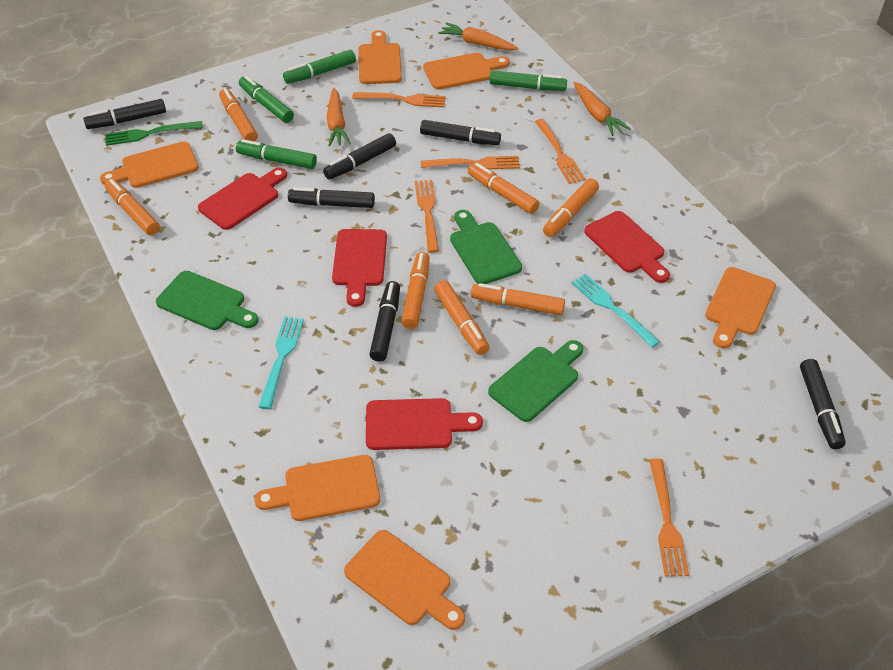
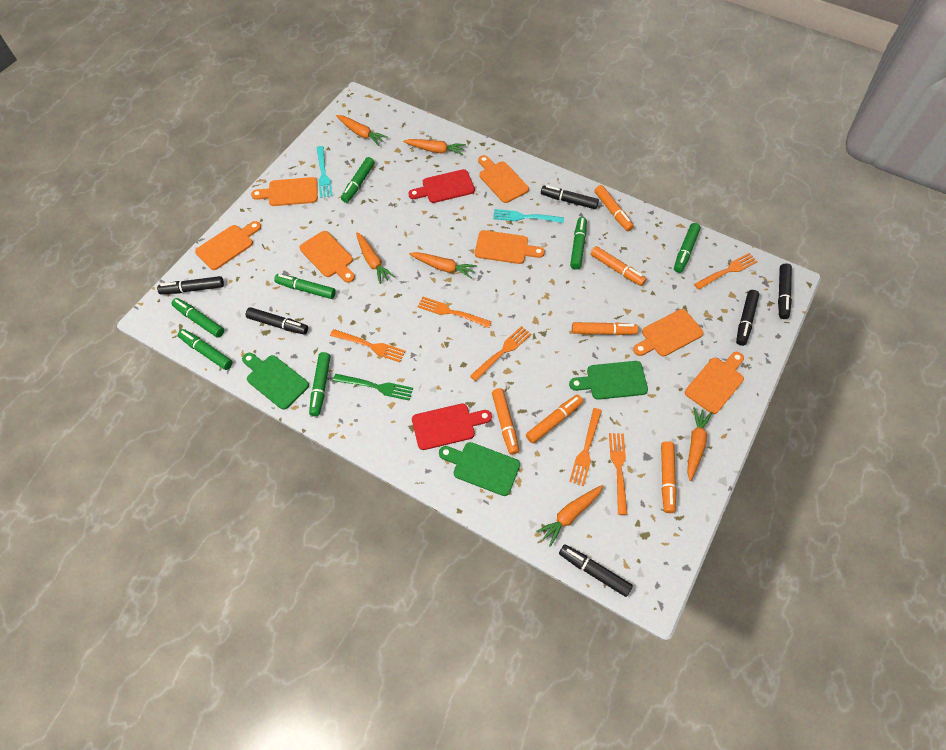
green marker: [236,139,317,169] [239,75,294,123] [283,50,356,84] [490,70,567,91] = 4 -> [171,298,224,338] [178,329,233,370] [274,274,336,299] [309,352,331,416] [341,157,375,203] [570,217,587,269] [674,223,701,273] = 7
orange carrot: [327,88,351,146] [438,22,518,50] [573,82,630,136] = 3 -> [336,115,388,146] [356,232,395,284] [403,139,466,155] [409,252,477,279] [536,485,603,547] [687,407,712,481] = 6
orange cutting board: [100,141,199,188] [254,455,380,521] [344,530,465,630] [358,30,402,84] [423,53,510,90] [705,267,776,349] = 6 -> [195,221,261,270] [251,177,318,206] [299,231,355,283] [475,230,545,264] [478,155,529,203] [633,309,704,356] [685,352,744,414] = 7
orange fork: [352,92,446,107] [415,180,439,253] [421,156,520,169] [535,119,586,184] [649,458,689,577] = 5 -> [330,329,406,362] [417,297,492,328] [470,326,531,381] [569,408,602,486] [609,433,627,515] [694,253,758,290] = 6
orange marker: [105,179,160,235] [219,88,258,142] [402,252,430,329] [434,280,489,355] [468,163,539,214] [471,283,565,315] [543,178,599,237] = 7 -> [492,388,519,455] [526,395,583,443] [572,322,638,335] [590,246,646,286] [595,185,634,231] [661,441,677,513] = 6
red cutting board: [198,168,287,230] [332,229,387,307] [366,398,483,450] [584,211,670,283] = 4 -> [408,169,475,203] [412,404,492,450] = 2

